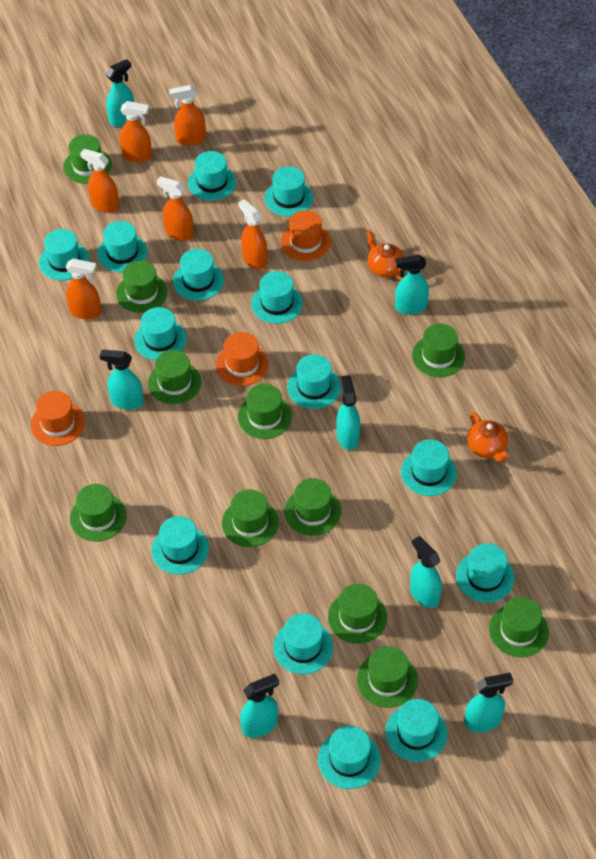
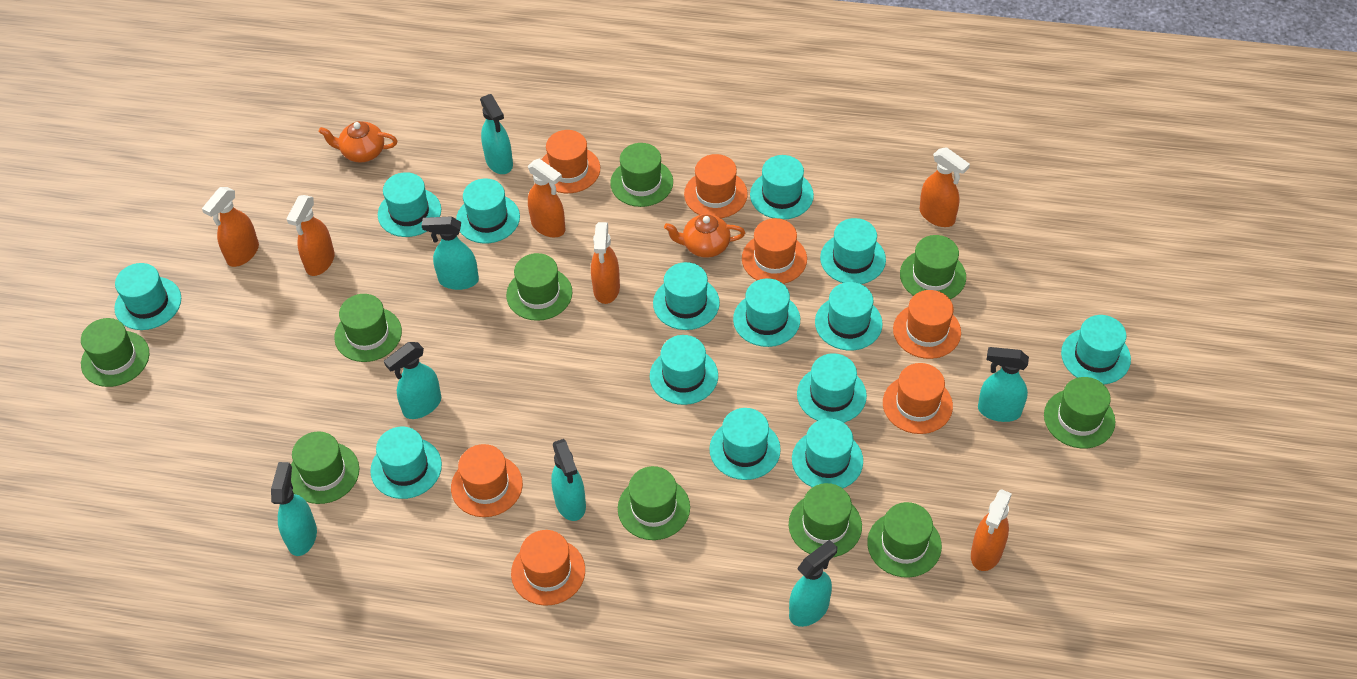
green hat: [63,134,112,184] [70,484,127,542] [116,261,168,313] [148,350,201,404] [222,489,279,547] [238,384,292,439] [284,478,341,536] [328,584,387,644] [357,646,418,708] [412,324,465,377] [489,597,549,657] = 11 -> [81,318,149,387] [291,431,359,504] [334,294,402,362] [506,253,572,321] [610,143,673,207] [618,466,690,540] [789,483,862,557] [867,502,942,578] [900,235,966,299] [1044,377,1115,448] = 10
orange hat: [31,391,85,446] [216,332,269,386] [281,210,331,261] = 3 -> [451,444,523,517] [511,530,585,605] [542,130,600,193] [684,154,748,218] [742,218,807,284] [883,363,953,434] [893,290,961,359] = 7

